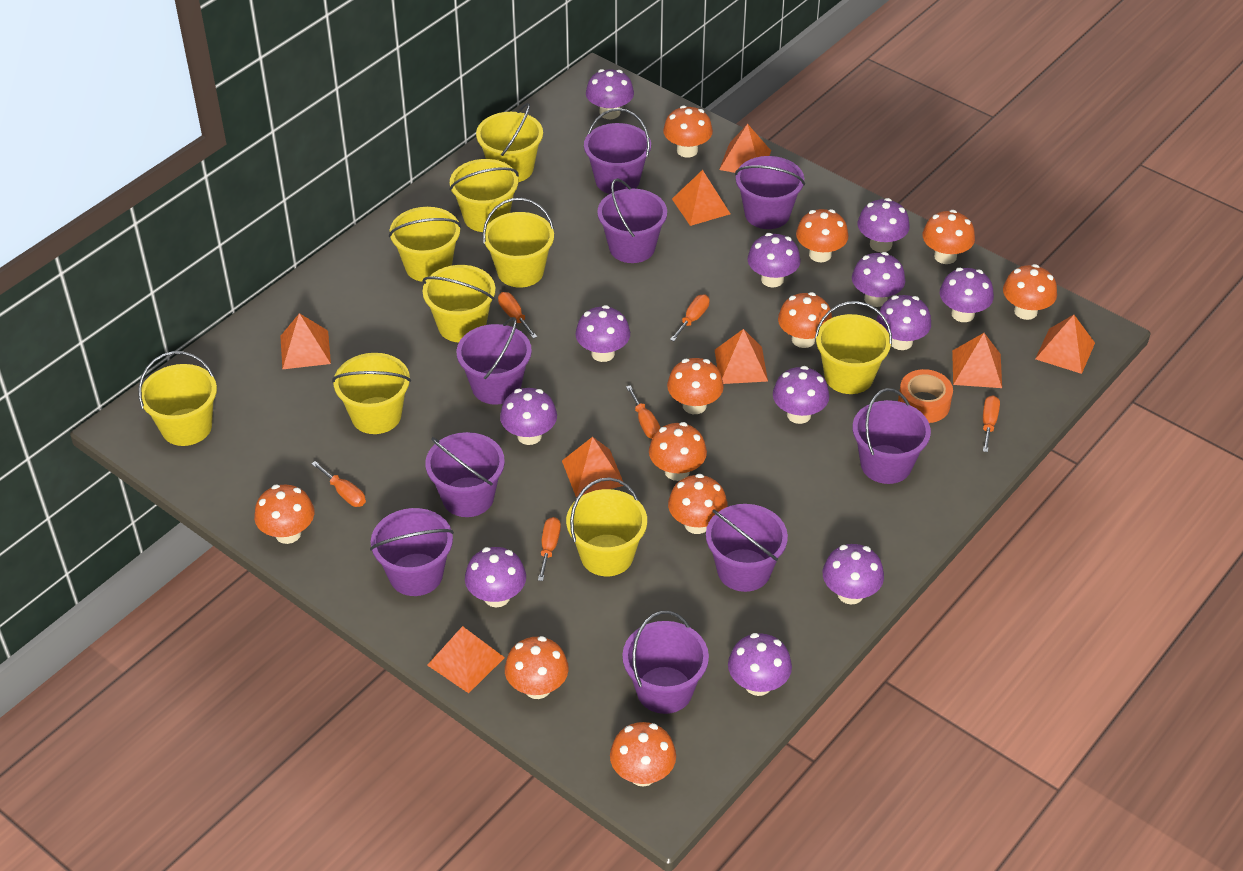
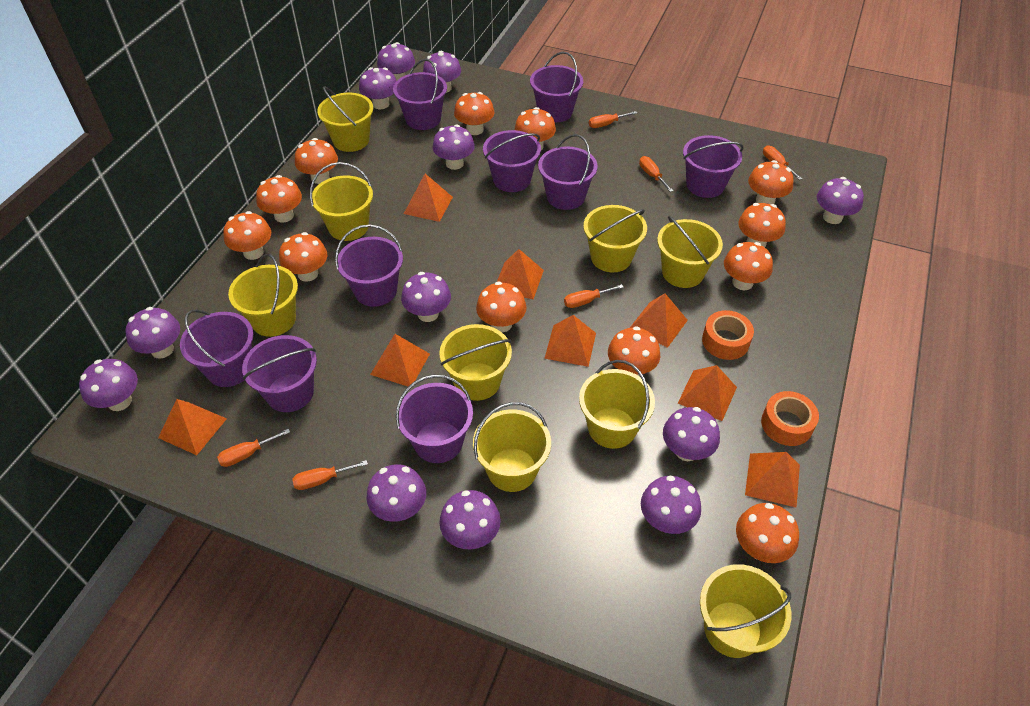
orange mushroom: [254,484,314,544] [505,636,569,699] [610,722,676,787] [649,422,707,481] [663,105,713,157] [667,358,724,414] [668,474,728,534] [778,292,832,348] [796,209,849,262] [923,210,975,264] [1003,264,1057,320] = 11 -> [223,211,271,260] [256,175,302,223] [279,232,327,282] [295,138,338,184] [454,92,495,135] [476,281,526,333] [515,107,556,150] [608,326,660,376] [724,242,773,290] [736,503,799,563] [738,203,786,247] [748,160,794,204] = 12
orange tape: [898,369,953,423] = 1 -> [702,310,754,360] [761,391,819,446] = 2

